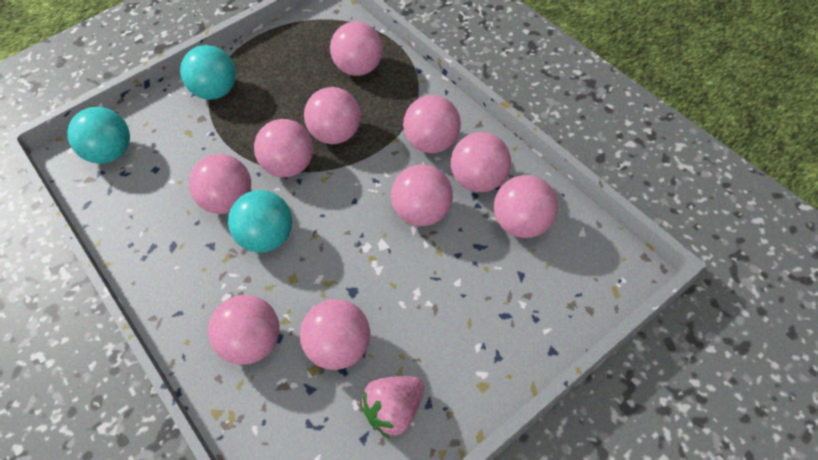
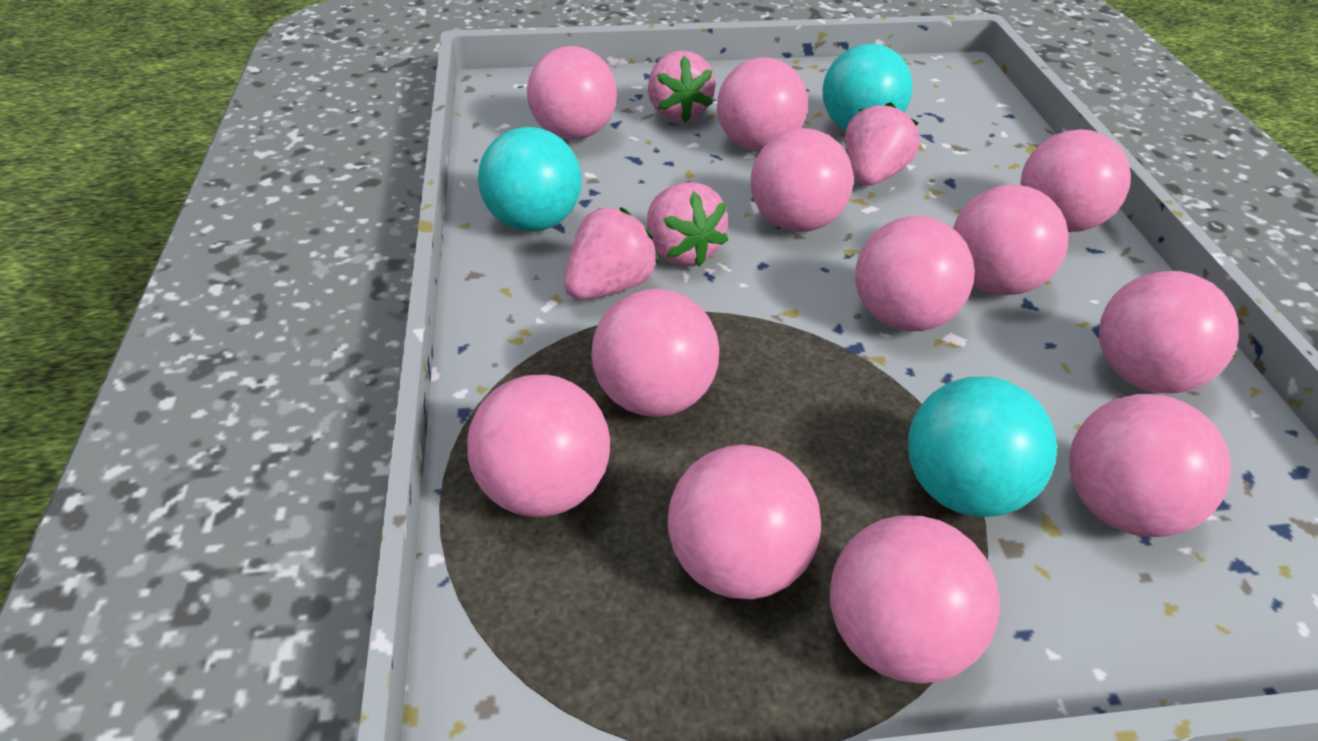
pink ball: [189,154,251,214] [208,295,280,365] [254,119,313,177] [300,299,370,370] [304,87,361,144] [330,22,383,76] [391,164,453,226] [403,95,461,153] [451,132,511,192] [494,175,558,238] = 10 -> [467,375,610,517] [527,46,617,140] [591,289,719,417] [668,445,821,599] [717,57,808,151] [751,128,854,232] [830,516,1000,684] [855,216,975,331] [953,185,1069,295] [1020,129,1131,232] [1069,394,1231,537] [1099,271,1239,394] = 12
pink strawberry: [361,376,424,439] = 1 -> [564,207,659,300] [647,182,728,267] [648,50,716,122] [845,102,919,186] = 4

